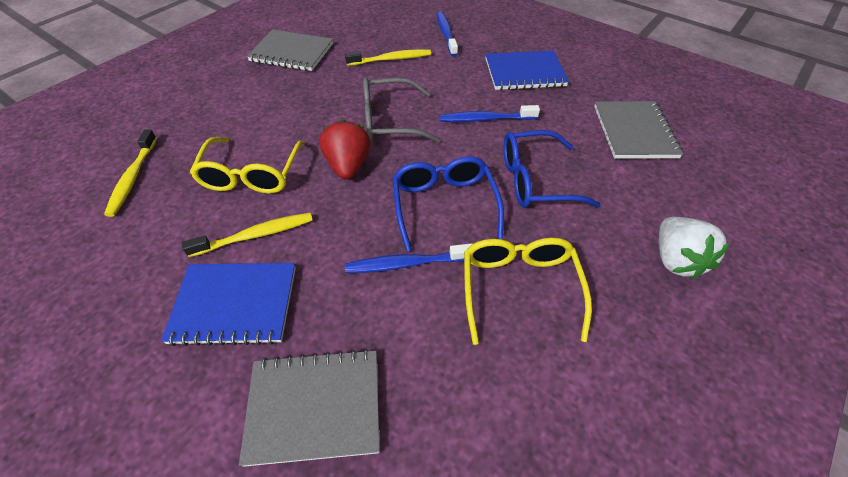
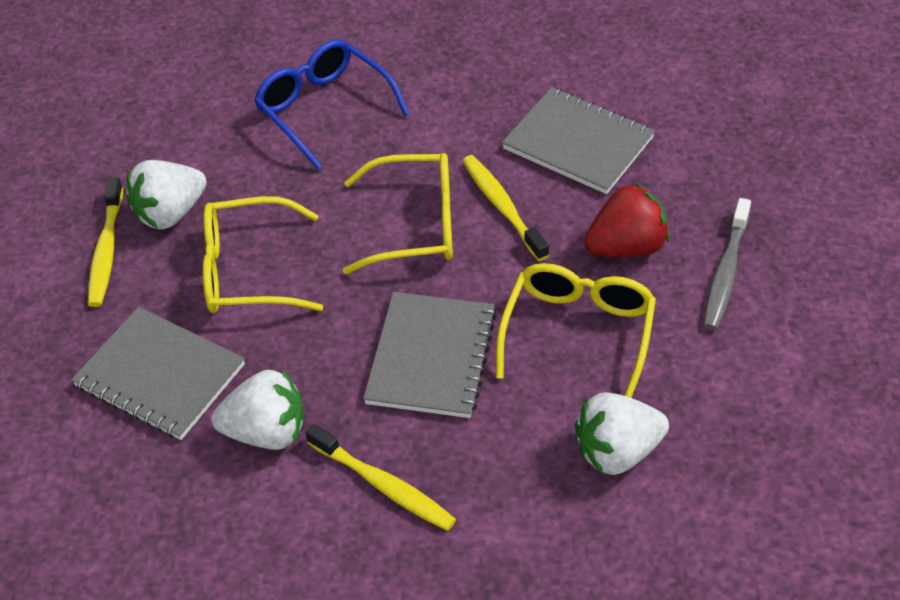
blue glasses: [393,156,504,251] [503,130,601,208] = 2 -> [254,39,409,170] = 1
blue notebook: [161,263,296,346] [485,50,569,90] = 2 -> none = 0
blue toothbrush: [345,243,472,273] [436,11,458,56] [440,105,540,122] = 3 -> none = 0
grey glasses: [363,78,440,143] = 1 -> none = 0
grey toothbrush: none = 0 -> [703,198,751,330] = 1
white strawberry: [659,217,730,280] = 1 -> [126,160,207,229] [211,369,304,450] [575,392,669,475] = 3
yellow glasses: [190,137,305,194] [464,238,592,345] = 2 -> [203,196,323,313] [343,153,453,274] [496,263,656,398] = 3

